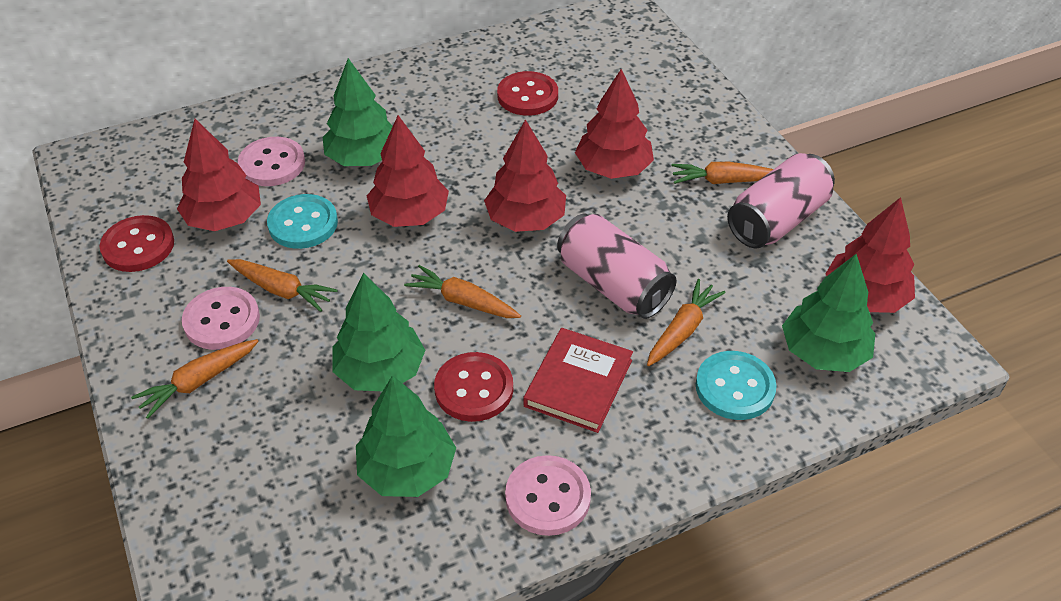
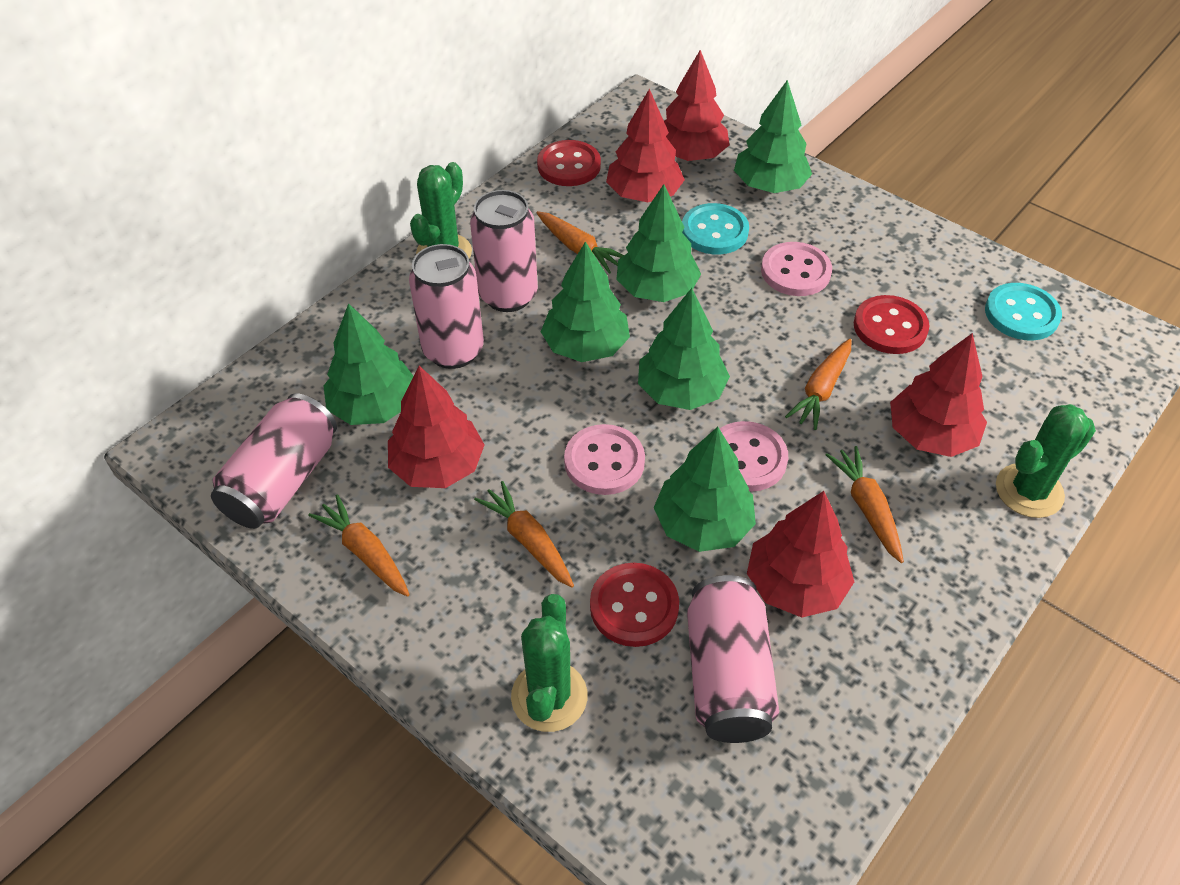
green cactus: none = 0 -> [410,162,472,258] [511,594,588,732] [996,404,1096,518] = 3
green tree: [323,58,393,166] [332,273,425,391] [356,375,456,497] [782,254,875,372] = 4 -> [323,303,413,425] [541,241,630,362] [616,184,701,302] [638,288,730,410] [654,427,756,552] [734,80,812,193] = 6
pink can: [557,214,677,319] [727,153,835,248] = 2 -> [211,393,337,529] [409,244,484,369] [470,190,538,312] [687,575,779,743] = 4
red book: [523,328,633,433] = 1 -> none = 0

